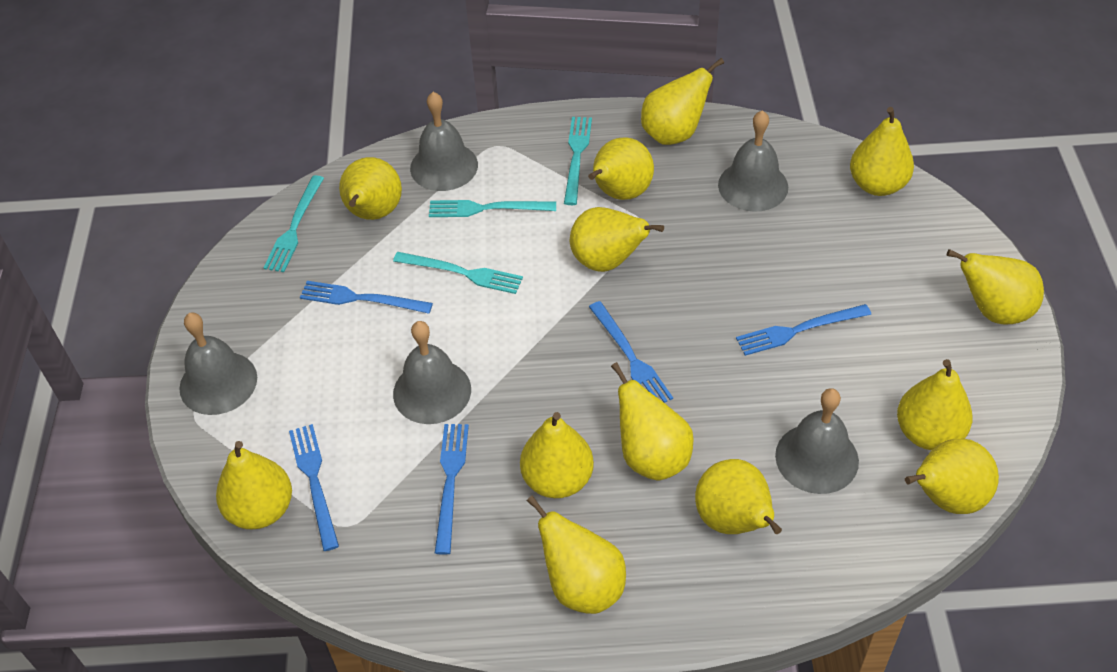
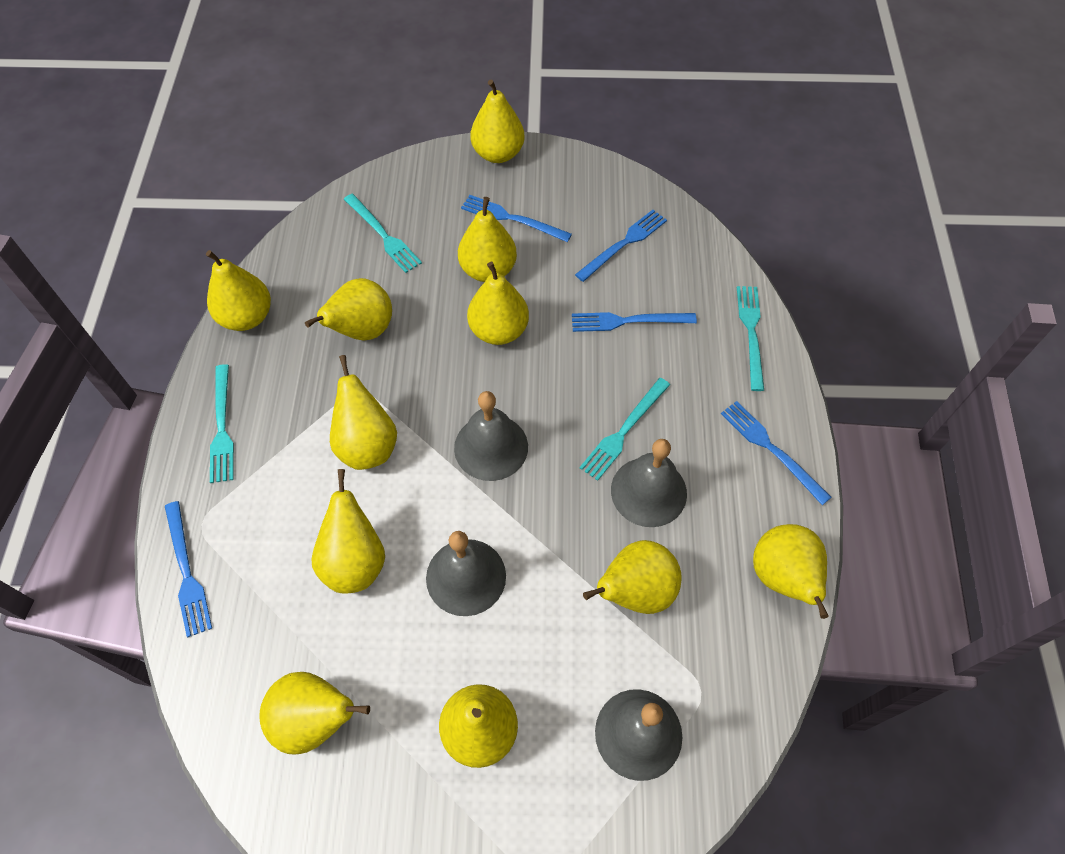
grey bell: [179,313,257,415] [393,321,471,424] [410,92,478,191] [718,110,788,212] [775,388,859,494] = 5 -> [426,531,506,616] [454,391,528,481] [595,689,682,781] [611,439,687,527] = 4
yellow pear: [216,441,292,529] [339,157,402,220] [520,412,594,498] [527,495,626,614] [570,207,664,272] [588,137,654,200] [611,362,694,481] [641,58,724,145] [695,459,782,534] [850,107,914,196] [897,359,973,450] [905,439,999,514] [947,249,1044,324] = 13 -> [206,250,271,331] [259,672,370,754] [305,278,392,341] [311,469,385,593] [330,355,397,470] [439,684,518,768] [458,197,517,282] [467,262,529,345] [470,79,525,163] [583,540,682,614] [753,524,829,619] = 11

